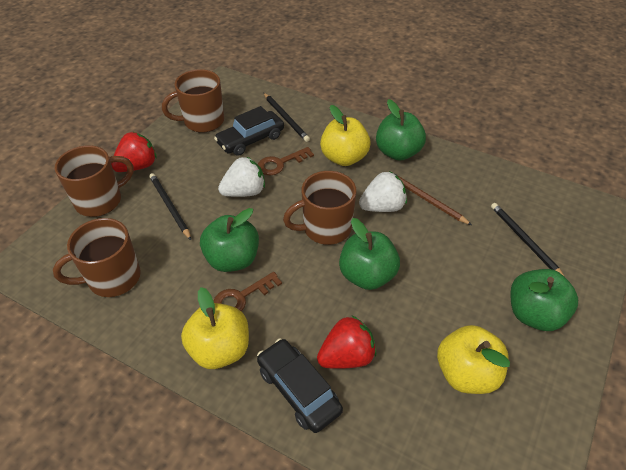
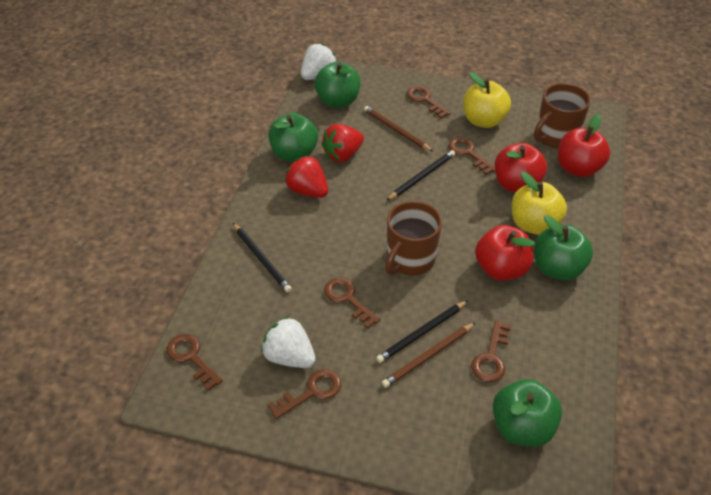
black car: [214,106,284,156] [257,338,343,433] = 2 -> none = 0
brown key: [214,272,282,311] [258,147,314,175] = 2 -> [167,334,223,391] [268,369,341,419] [324,277,380,329] [406,86,451,118] [448,137,495,175] [471,320,511,382] = 6
brown mug: [53,218,141,297] [55,145,134,217] [162,69,224,133] [283,171,356,245] = 4 -> [385,201,442,275] [534,83,591,148] = 2
brown pencil: [390,171,472,225] = 1 -> [364,106,433,152] [382,323,475,388] = 2
red apple: none = 0 -> [475,225,535,281] [495,143,547,193] [558,114,610,177] = 3
yellow apple: [181,287,249,369] [320,105,370,166] [437,325,510,394] = 3 -> [463,72,511,128] [512,172,567,235] = 2

